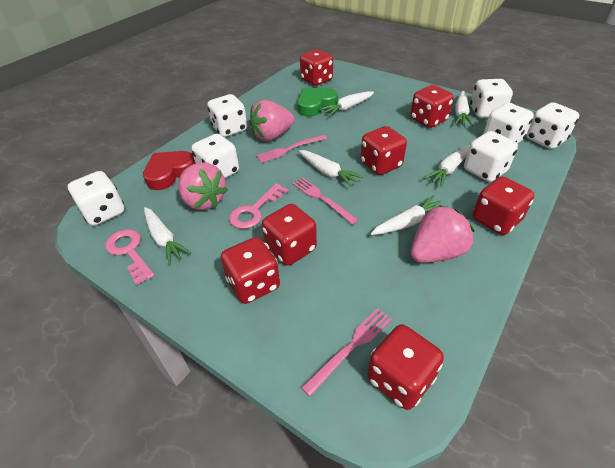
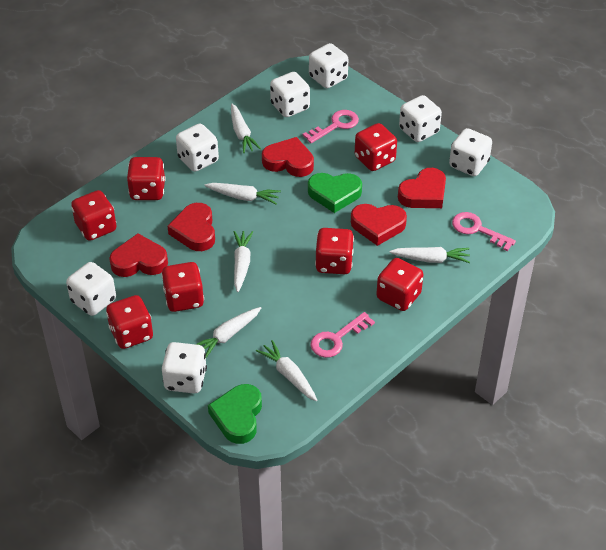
green heart: [297,88,338,117] = 1 -> [208,384,262,444] [308,173,362,213] = 2
pink fork: [256,135,327,163] [292,177,359,225] [301,308,392,396] = 3 -> none = 0
pink key: [105,229,155,285] [229,183,288,229] = 2 -> [302,110,359,143] [310,312,375,358] [452,212,516,251] = 3
pink strawberry: [178,162,228,210] [249,100,295,141] [411,205,474,263] = 3 -> none = 0
red heart: [143,151,195,190] = 1 -> [109,234,168,277] [168,203,215,251] [262,137,314,177] [351,204,407,246] [398,168,446,208] = 5

